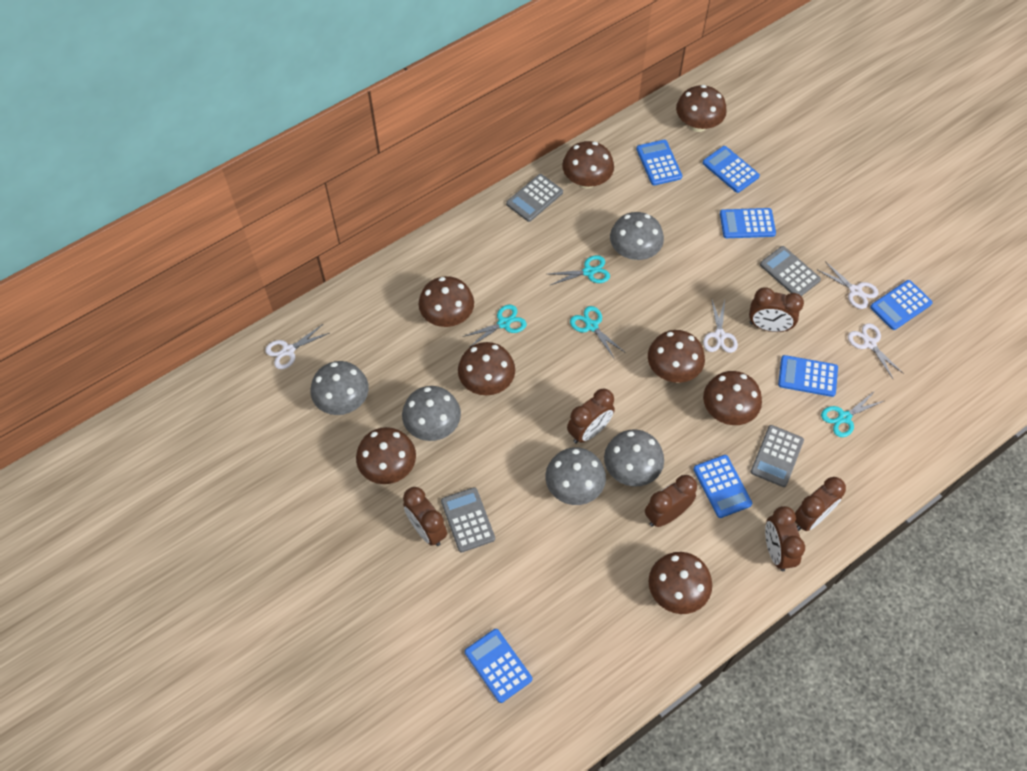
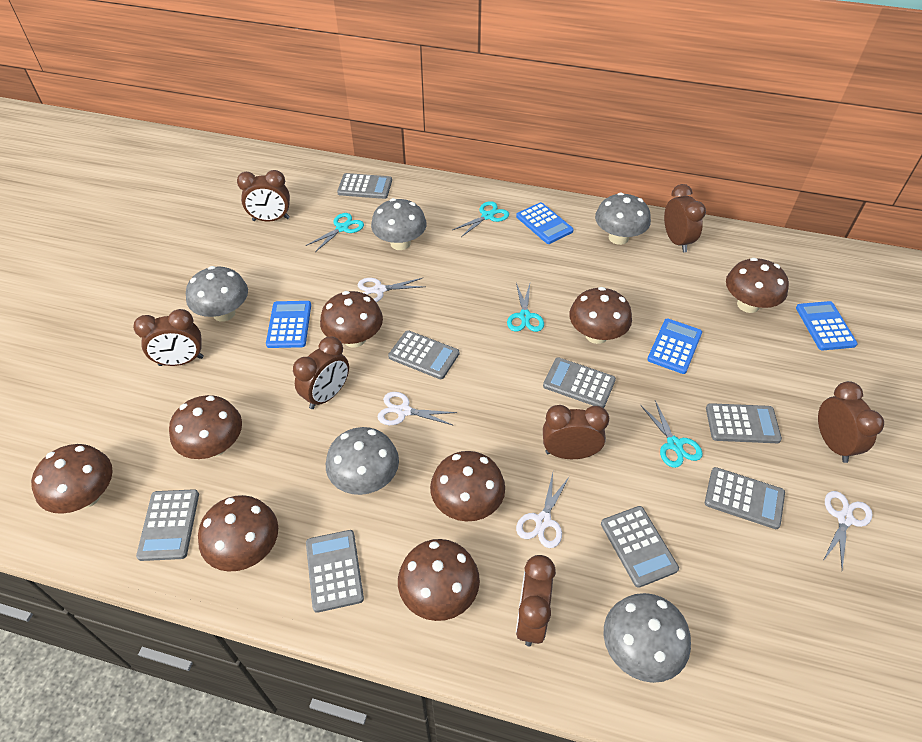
blue calculator: [465,629,532,703] [636,140,682,186] [693,455,752,518] [703,146,760,193] [720,208,776,238] [778,355,838,397] [870,280,933,330] = 7 -> [266,301,311,348] [516,202,574,244] [647,318,702,374] [796,301,858,350] = 4
brown clock: [403,487,447,546] [567,388,615,444] [645,475,697,527] [749,287,804,332] [765,506,805,571] [795,477,846,531] = 6 -> [133,309,204,366] [237,170,290,221] [293,336,349,409] [516,555,556,646] [543,405,609,459] [664,184,706,252] [818,381,884,463] = 7
grey calculator: [441,487,495,553] [506,174,563,222] [751,425,804,487] [760,246,821,296] = 4 -> [136,489,199,561] [306,530,364,613] [337,173,392,199] [388,330,459,379] [543,357,616,408] [601,506,679,588] [705,467,785,529] [706,403,782,443] = 8

